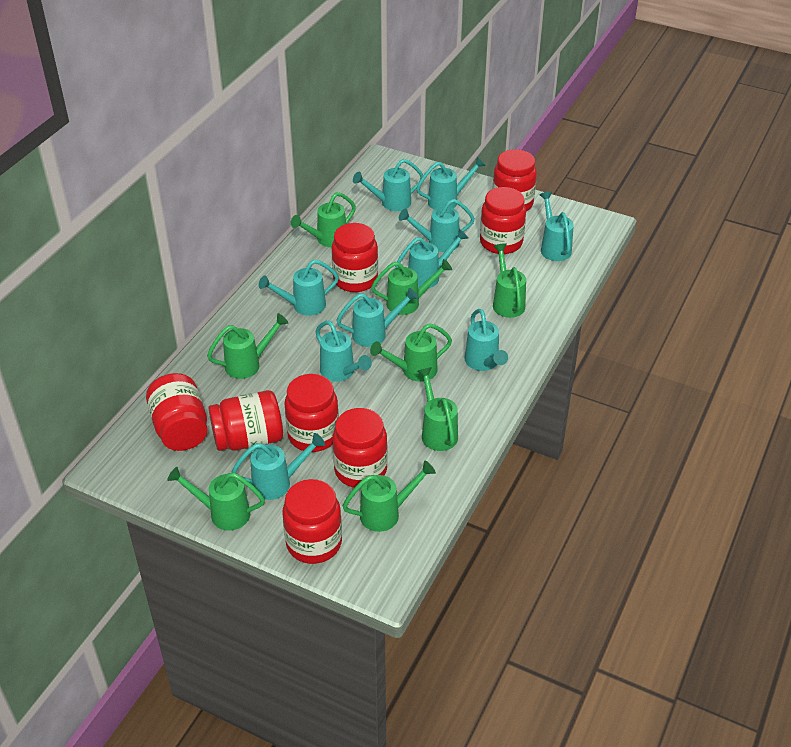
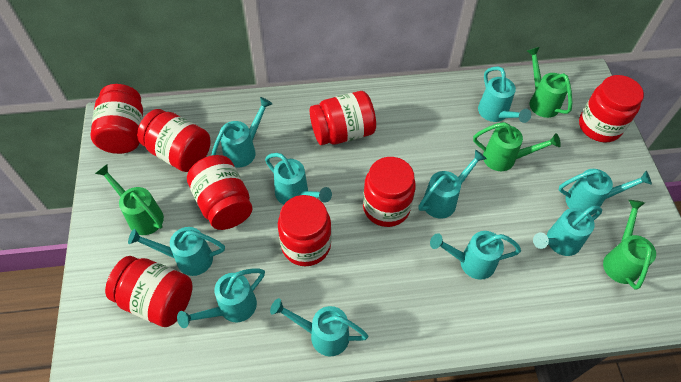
green watering can: [167,467,265,531] [207,313,288,379] [291,192,356,247] [343,461,436,532] [370,323,452,382] [371,259,452,315] [417,367,458,451] [493,243,526,318] = 8 -> [95,164,164,235] [473,122,561,171] [527,47,572,118] [603,200,656,290] = 4

